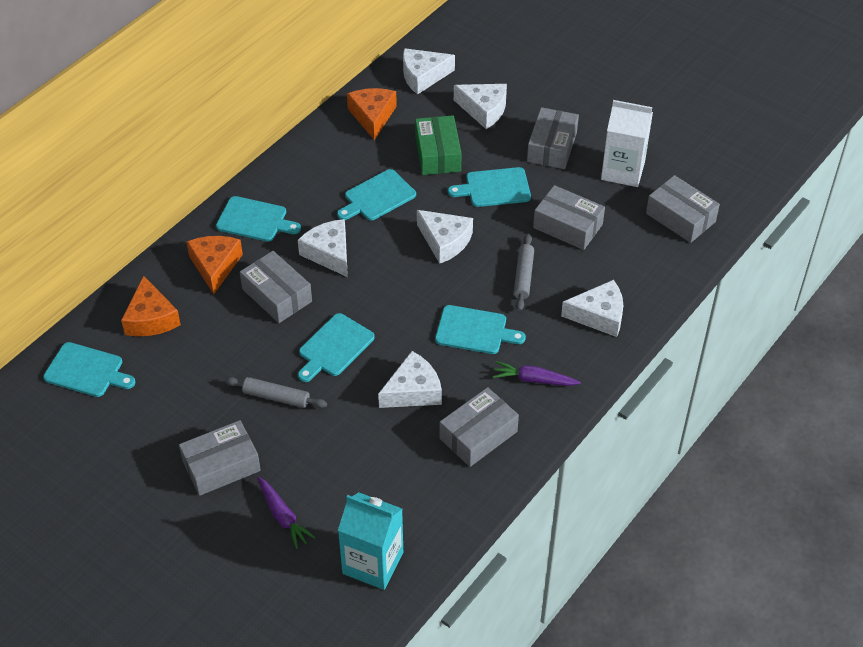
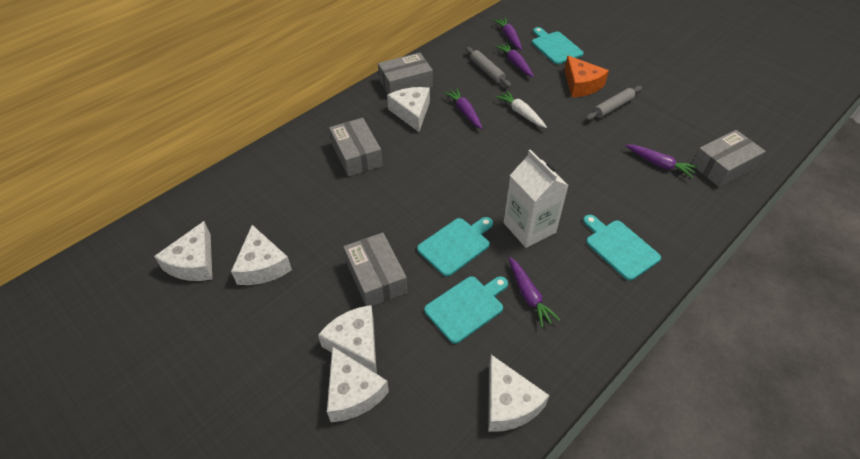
green box: [415,115,462,175] = 1 -> none = 0
grey box: [179,420,261,496] [240,251,312,323] [439,387,519,467] [527,107,579,169] [533,185,605,250] [646,175,720,243] = 6 -> [329,118,383,177] [343,233,407,306] [378,53,433,94] [692,130,766,187] = 4
orange cheese: [121,276,181,336] [186,236,243,294] [347,88,397,140] = 3 -> [564,56,609,97] = 1
purple carrot: [257,477,316,549] [493,361,581,386] = 2 -> [444,88,483,129] [493,17,522,50] [495,42,534,77] [509,257,560,328] [625,144,698,178] = 5
turquoise carton: [338,492,403,590] = 1 -> none = 0
turquoise cutting board: [43,342,136,397] [216,196,301,242] [298,313,375,382] [337,169,416,221] [435,305,526,354] [448,167,531,207] = 6 -> [417,217,493,277] [424,276,508,344] [532,27,584,64] [583,215,661,281] = 4
white carrot: none = 0 -> [495,90,547,128] = 1

